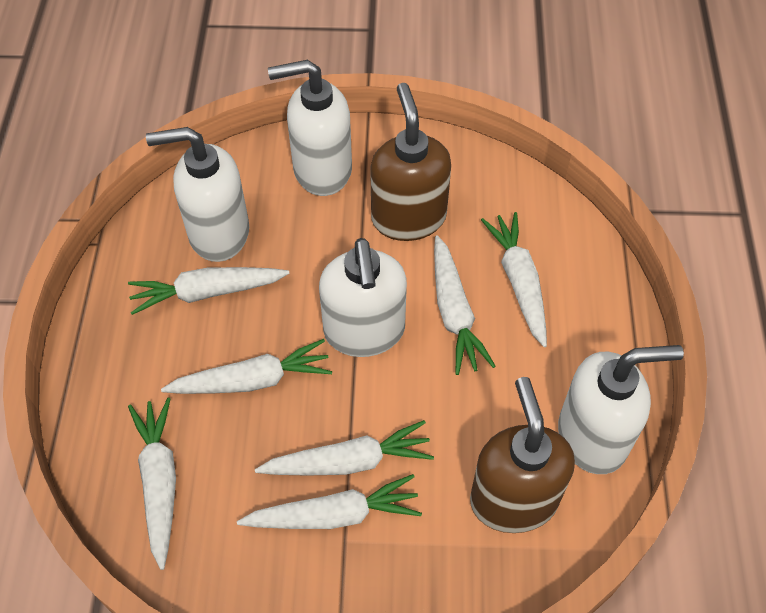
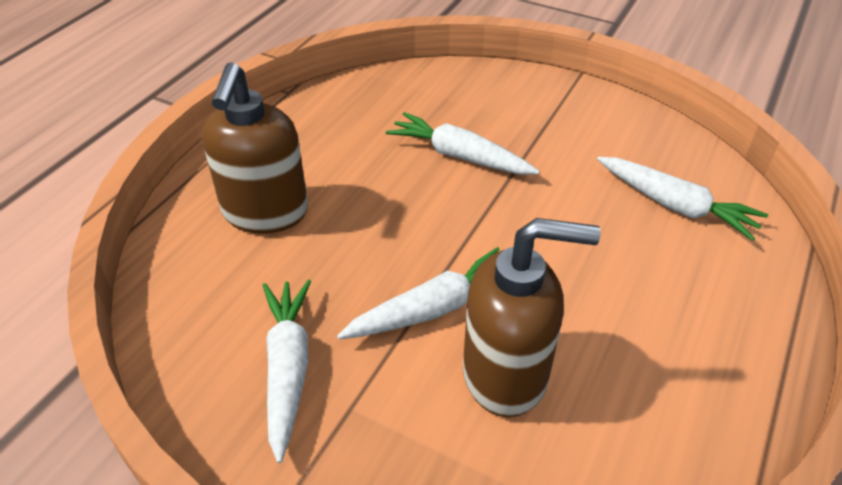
white carrot: [128,267,289,315] [128,398,176,570] [161,339,332,394] [237,474,422,529] [255,420,434,476] [434,235,496,375] [481,212,547,347] = 7 -> [263,279,311,463] [337,247,500,339] [386,112,540,174] [597,157,768,241] = 4
white soap dispenser: [146,127,249,262] [268,60,352,196] [319,238,407,357] [558,345,684,474] = 4 -> none = 0

